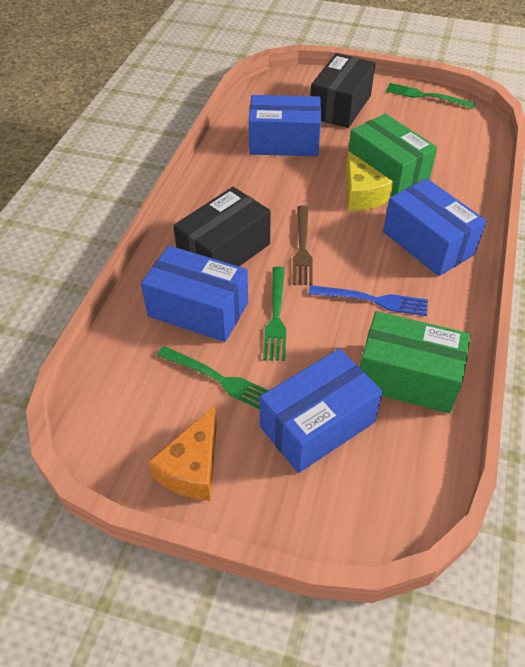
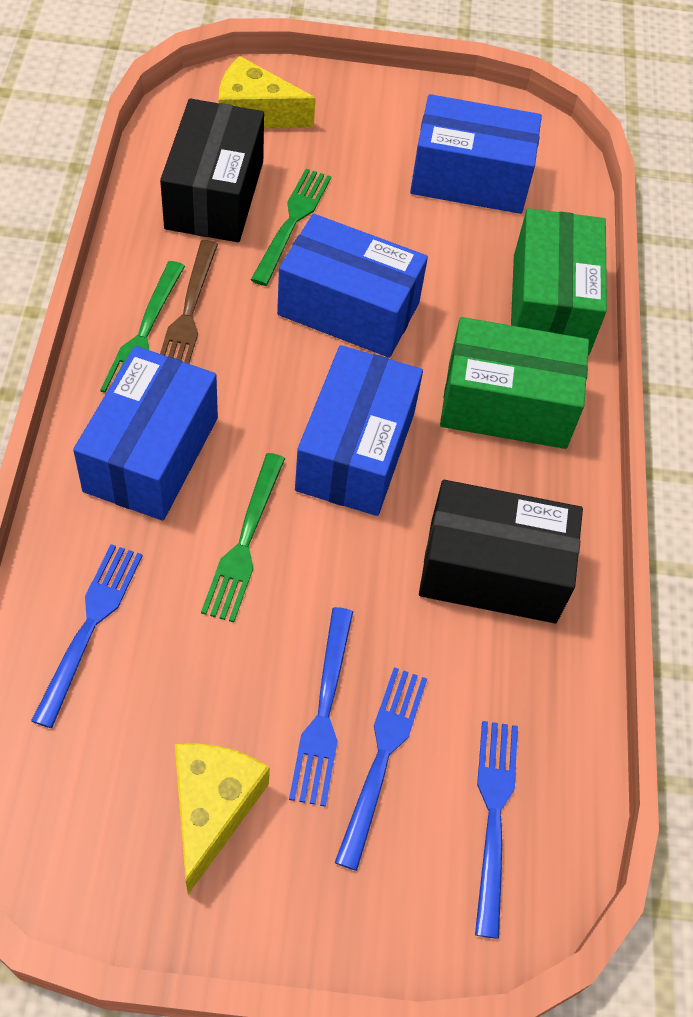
blue fork: [308,285,428,316] = 1 -> [31,544,143,728] [289,607,353,807] [335,667,427,871] [475,721,518,939] = 4
orange cheese: [148,406,217,501] = 1 -> none = 0
yellow cheese: [346,151,394,211] = 1 -> [175,743,270,894] [219,56,316,129] = 2

